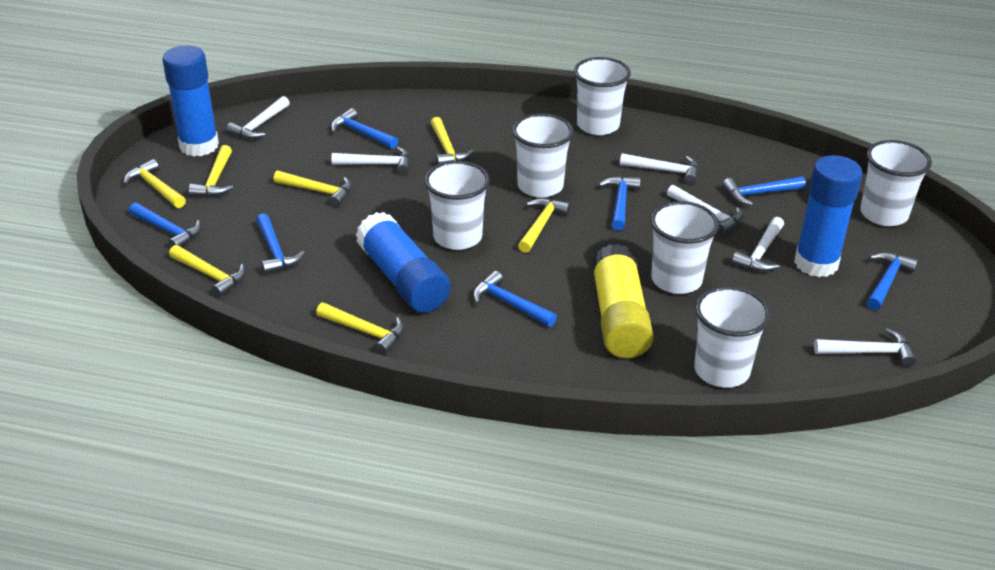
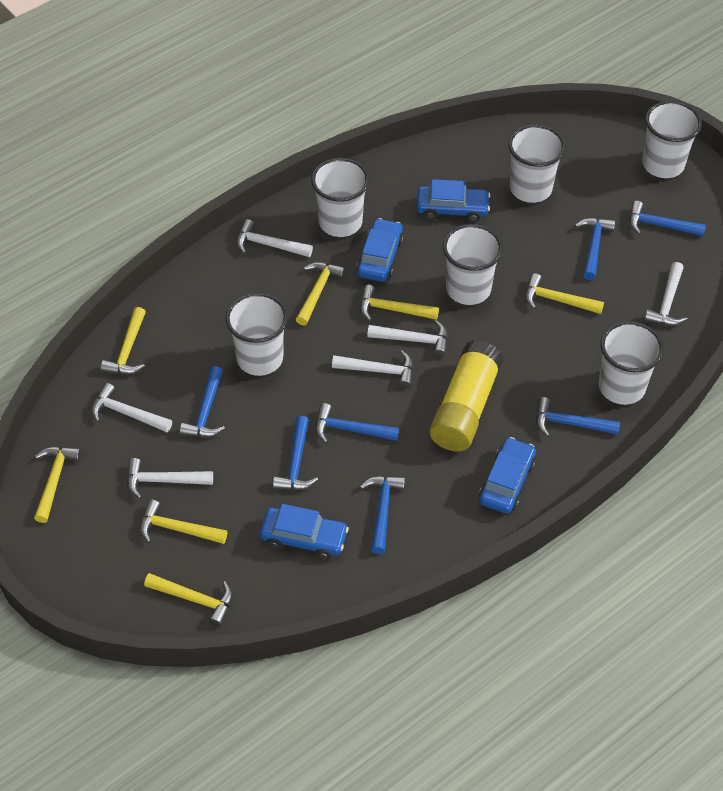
blue car: none = 0 -> [260,504,349,559] [356,218,404,282] [416,179,490,222] [479,437,536,514] = 4
blue glue stick: [162,46,219,157] [356,212,451,313] [794,155,862,277] = 3 -> none = 0

